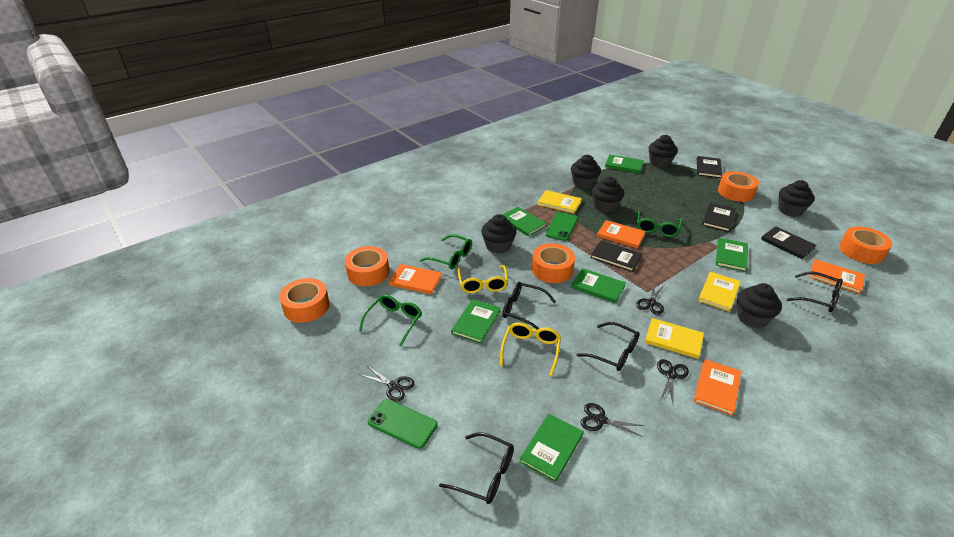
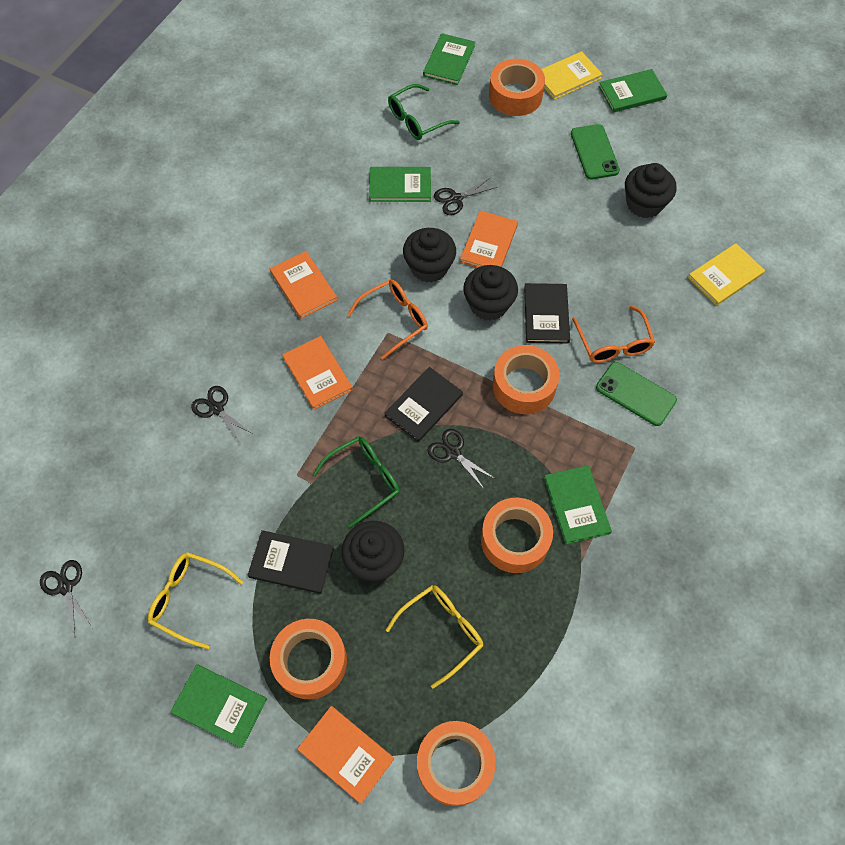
black book: [591,240,642,272] [697,156,722,178] [702,203,736,232] [761,226,817,259] = 4 -> [248,530,334,594] [384,367,463,442] [524,283,570,344] = 3
black cupcake: [481,214,517,254] [571,155,601,189] [592,176,624,213] [649,135,678,168] [737,283,782,328] [778,180,815,217] = 6 -> [342,521,405,582] [403,228,456,283] [463,265,518,321] [625,163,676,218] = 4
black glasses: [439,432,514,504] [503,282,556,330] [577,322,640,371] [787,272,843,312] = 4 -> none = 0
green book: [451,299,501,344] [502,207,547,236] [519,414,584,482] [571,268,626,303] [605,154,644,173] [716,238,748,272] = 6 -> [170,664,267,748] [369,167,431,202] [423,33,475,85] [544,465,612,545] [598,69,667,113] = 5
green glasses: [359,294,422,346] [420,234,472,269] [637,211,682,237] = 3 -> [313,436,400,528] [388,84,460,140] = 2
orange glasses: none = 0 -> [347,279,428,360] [572,305,655,363] = 2
yellow book: [537,190,582,214] [645,318,704,359] [698,272,741,312] = 3 -> [541,51,603,100] [688,243,765,306] = 2

